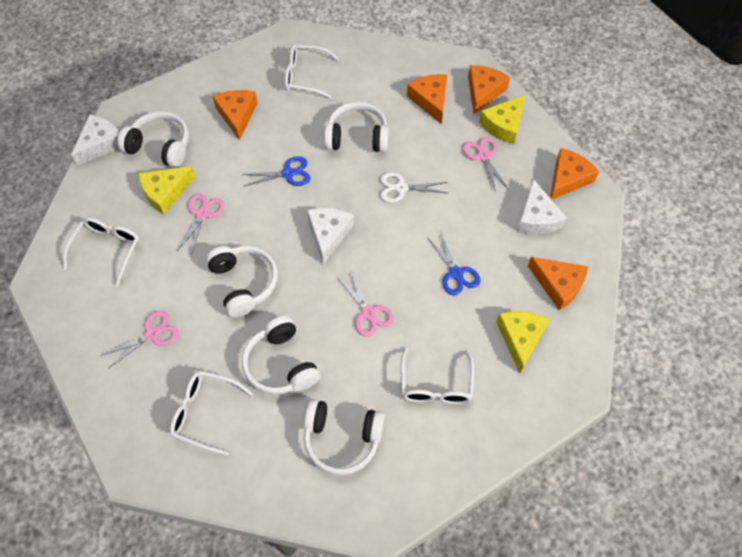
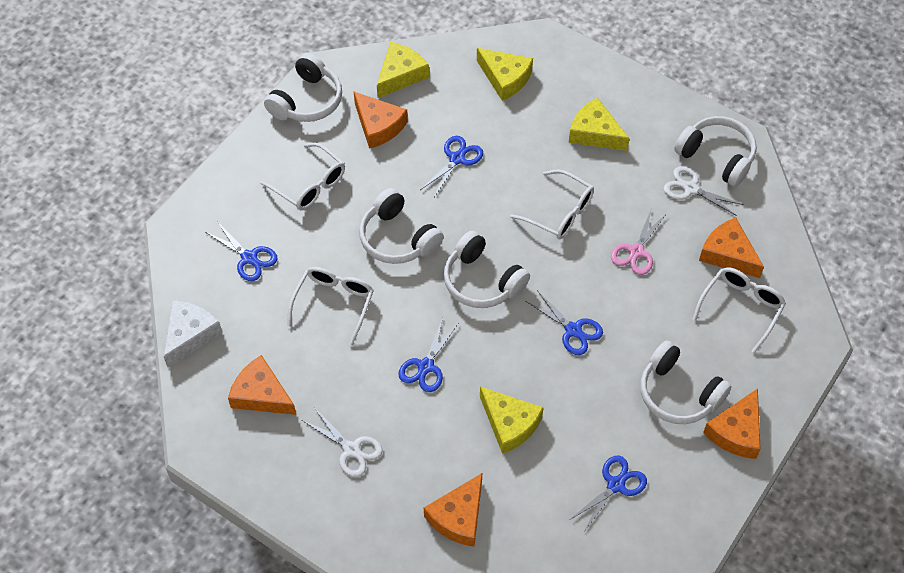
blue scissors: [241,156,311,186] [427,233,480,296] = 2 -> [205,221,277,281] [398,318,458,392] [420,136,483,197] [526,290,603,355] [571,455,647,533] = 5
pink scissors: [101,311,179,368] [177,194,224,255] [337,270,394,337] [462,137,509,192] = 4 -> [611,207,667,275] = 1
white cheese: [71,114,120,165] [307,208,354,265] [517,179,567,234] = 3 -> [164,300,222,367] = 1
white scissors: [380,172,447,203] = 1 -> [302,409,383,477] [664,166,744,216] = 2
yellow cheese: [138,166,195,215] [479,95,525,144] [496,311,550,373] = 3 -> [377,42,429,98] [477,48,533,101] [480,386,544,454] [569,98,630,151] = 4

